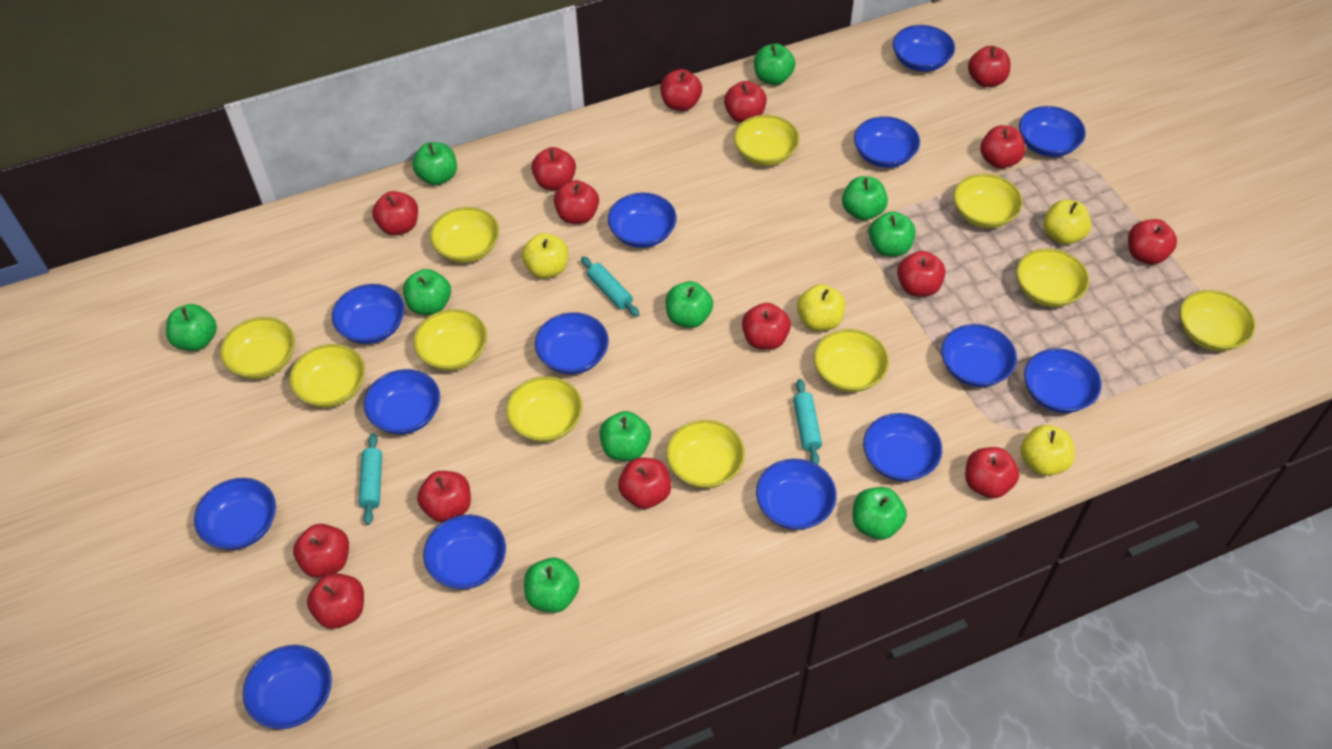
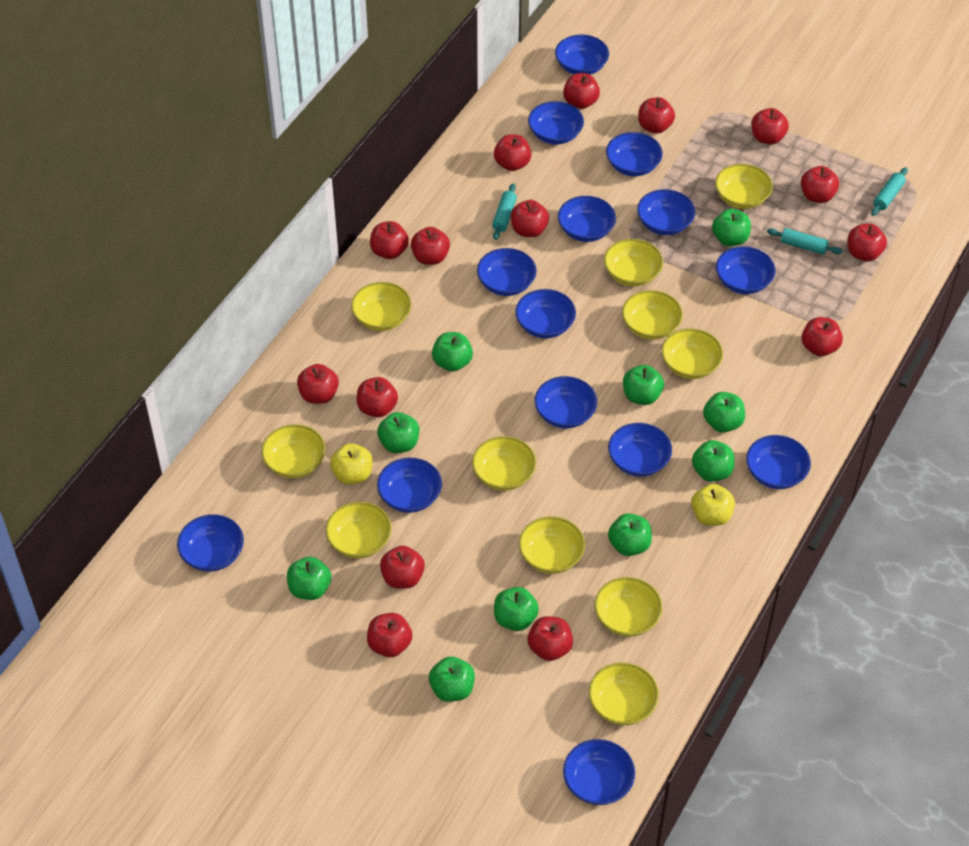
yellow apple: [522,233,568,278] [797,284,845,331] [1021,425,1075,476] [1043,200,1092,245] = 4 -> [330,443,373,485] [691,484,735,526] = 2

